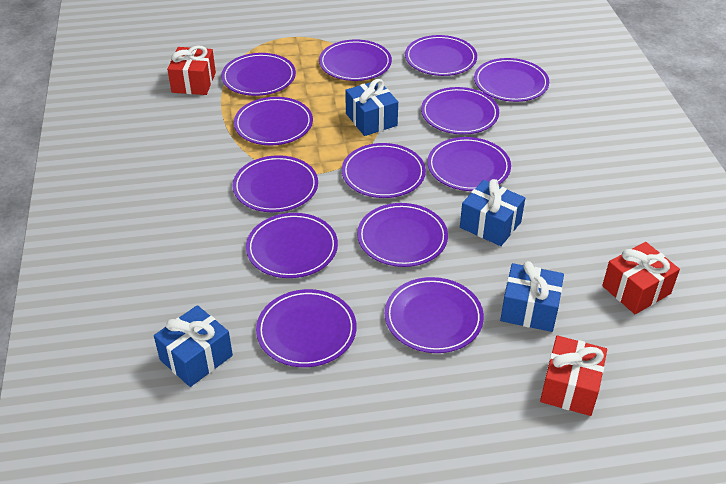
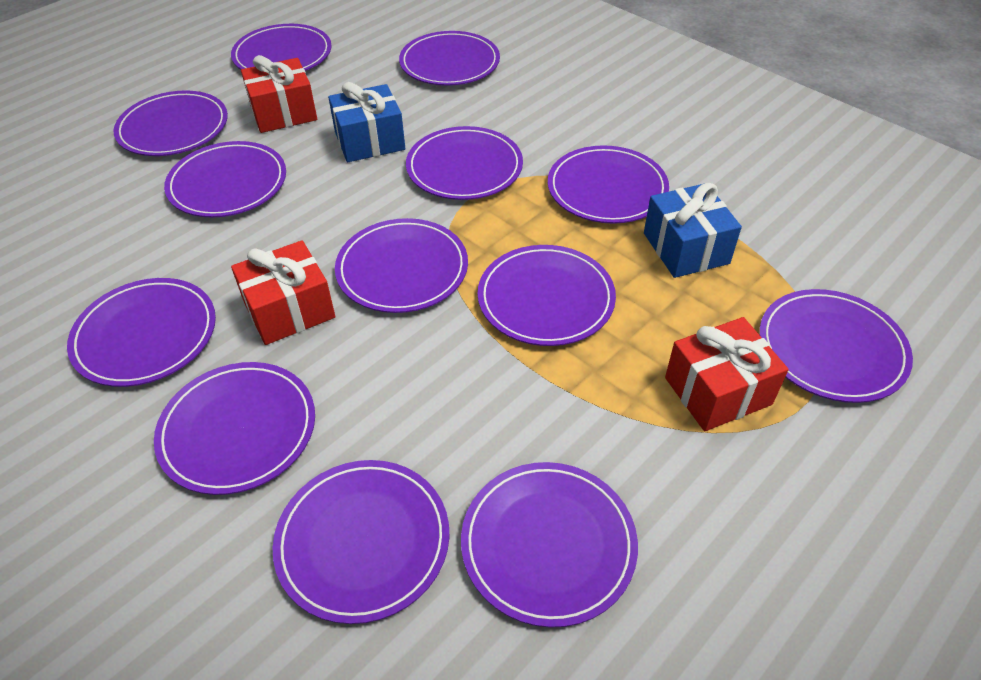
blue gift: [154,305,233,387] [345,79,398,136] [460,179,525,246] [500,261,564,332] = 4 -> [328,82,405,162] [644,183,742,278] = 2

